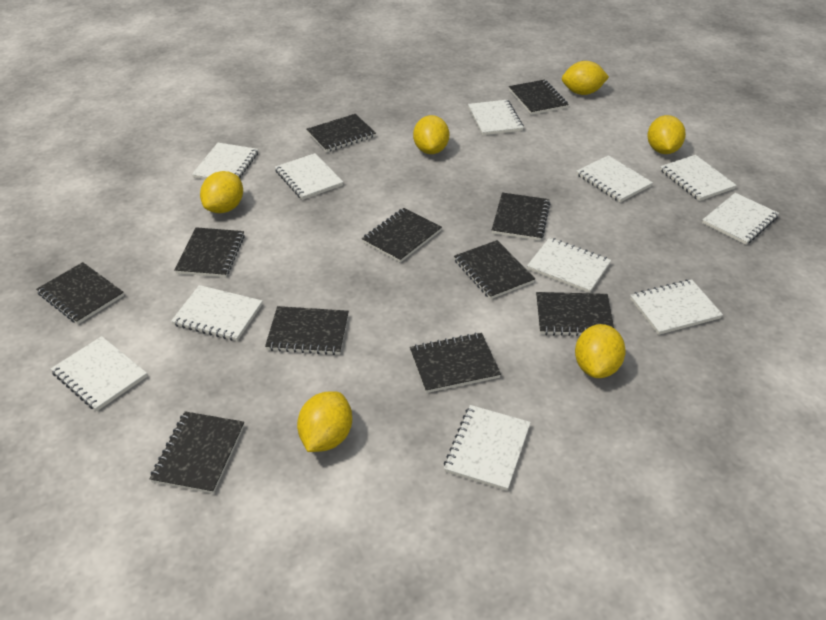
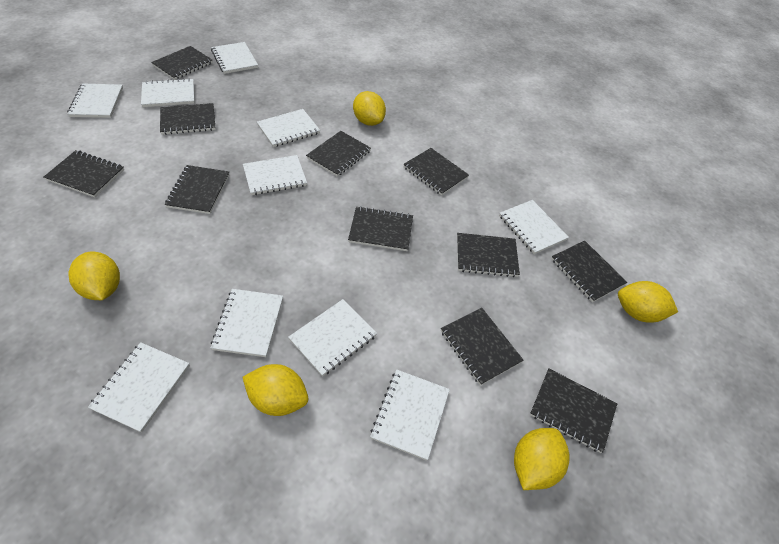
white notebook: [51,336,147,411] [171,285,262,341] [192,143,258,180] [275,153,343,200] [444,405,531,491] [468,100,524,135] [527,237,611,293] [577,155,653,202] [630,279,723,335] [660,155,737,201] [702,193,779,245] = 11 -> [67,83,123,118] [88,342,190,433] [141,78,195,107] [211,42,258,74] [211,289,283,357] [243,155,307,195] [257,109,320,147] [288,299,377,377] [370,370,450,461] [499,200,569,254] = 10
yellow lemon: [200,171,243,213] [297,391,352,452] [413,115,449,154] [562,61,609,95] [575,324,626,378] [647,115,686,154] = 6 -> [68,251,120,300] [243,364,308,416] [353,91,386,126] [514,428,570,490] [618,281,678,322] = 5

